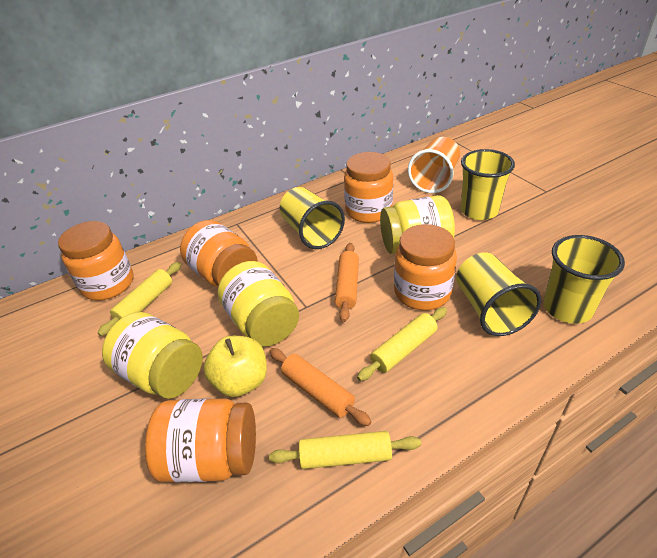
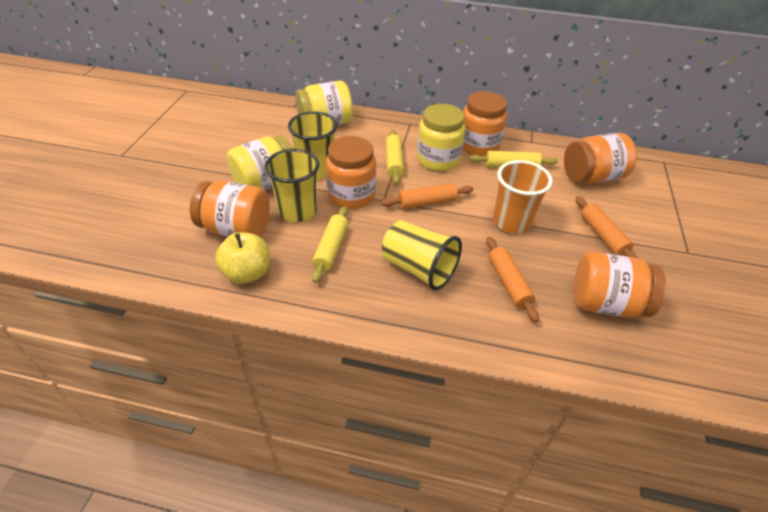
orange rolling pin: [269,348,372,426] [335,243,359,322] = 2 -> [381,183,473,209] [486,237,539,323] [575,196,639,258] = 3
yellow cup: [280,187,345,249] [456,253,541,336] [460,149,515,220] [543,235,625,324] = 4 -> [264,149,319,222] [288,111,338,179] [382,220,462,290] = 3

